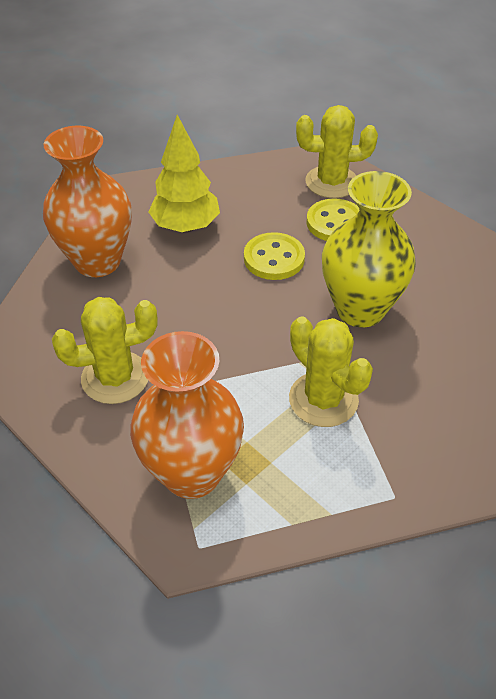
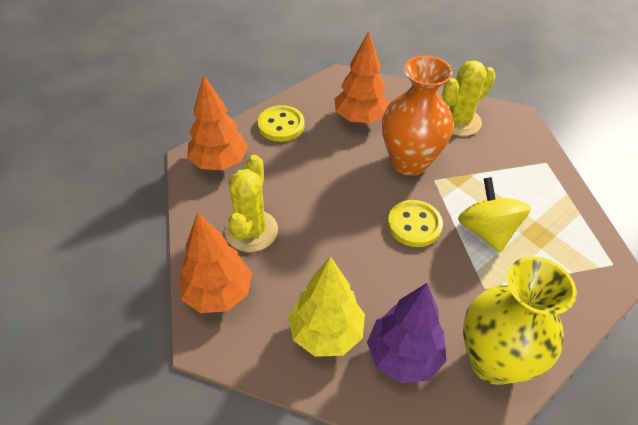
orange tree: none = 0 -> [178,213,252,313] [187,74,248,170] [335,31,389,123] = 3
orange vase: [43,126,132,277] [130,331,244,499] = 2 -> [382,55,453,176] = 1
purple tree: none = 0 -> [367,283,446,383] = 1
yellow cactus: [52,297,157,404] [289,317,373,427] [296,105,378,198] = 3 -> [225,155,278,252] [442,60,496,136] = 2
yellow spinning top: none = 0 -> [458,177,531,252] = 1

